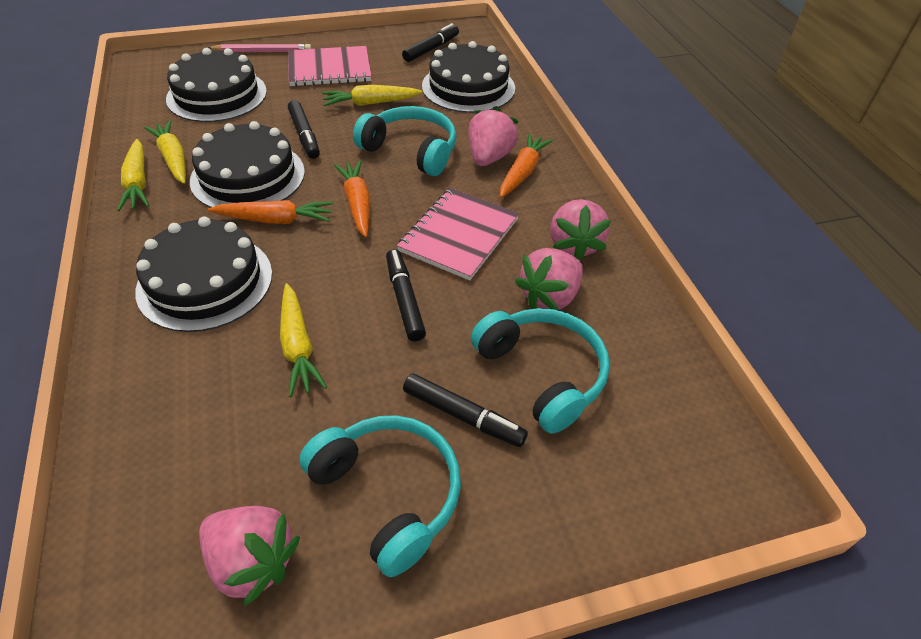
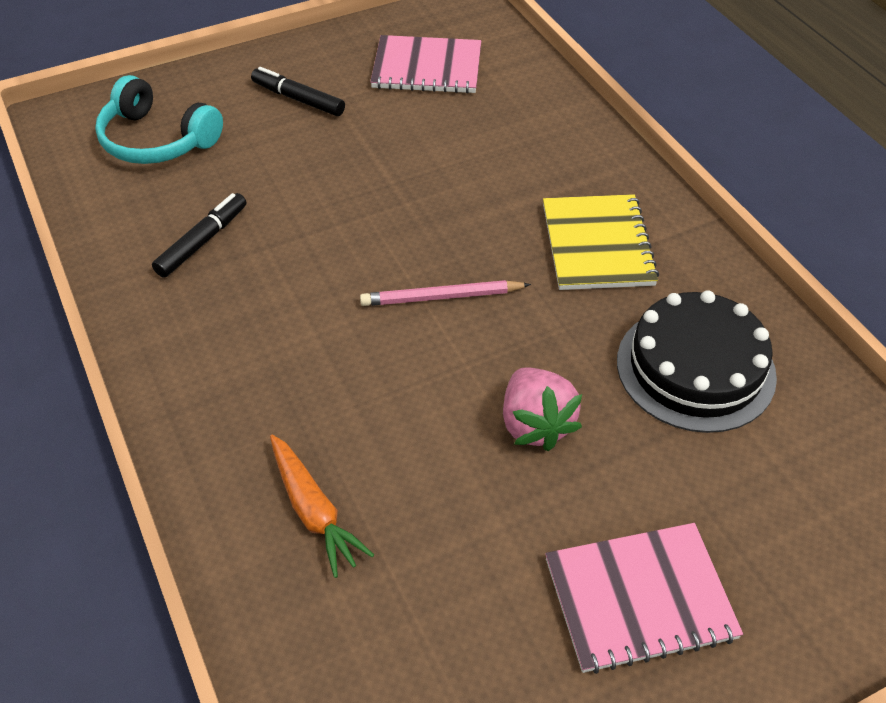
black cake: [135,217,272,332] [166,48,267,122] [190,121,305,208] [422,41,515,113] = 4 -> [617,290,777,433] = 1
black marker: [288,100,320,159] [386,249,426,341] [402,23,459,62] [403,373,528,447] = 4 -> [152,193,246,278] [251,67,345,116] = 2
orange carrot: [208,200,333,224] [334,160,370,237] [500,133,553,198] = 3 -> [270,434,374,578] = 1
pink strawberry: [199,506,300,607] [468,106,519,166] [515,248,583,311] [550,199,611,260] = 4 -> [503,367,582,451] = 1
turquoise headphones: [299,415,461,577] [353,106,457,176] [471,308,610,434] = 3 -> [95,75,223,164] = 1
yellow carrot: [117,139,149,211] [144,120,186,184] [280,283,327,397] [322,85,423,106] = 4 -> none = 0
yellow notebook: none = 0 -> [543,194,659,290] = 1

